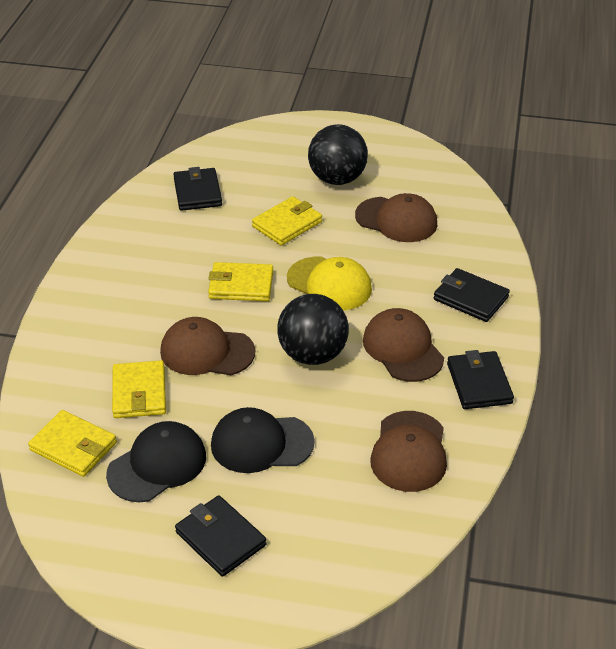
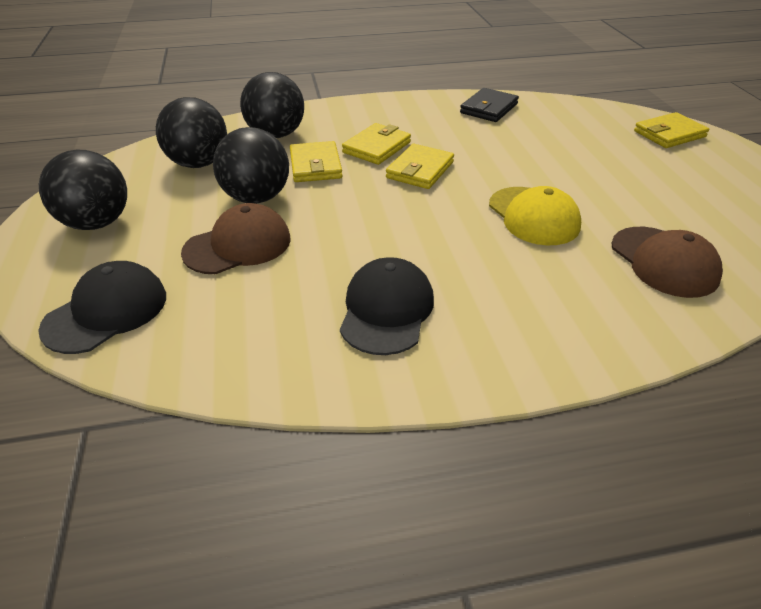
black ball: [277,294,349,365] [308,124,368,185] = 2 -> [39,150,127,230] [156,97,227,168] [213,127,289,204] [240,72,304,138] = 4
black wallet: [173,167,222,211] [175,495,266,577] [434,268,510,322] [447,350,514,409] = 4 -> [460,88,519,122] = 1
brown cap: [160,317,255,375] [355,193,437,242] [363,308,444,382] [370,411,447,492] = 4 -> [181,203,291,274] [611,227,723,298] = 2

